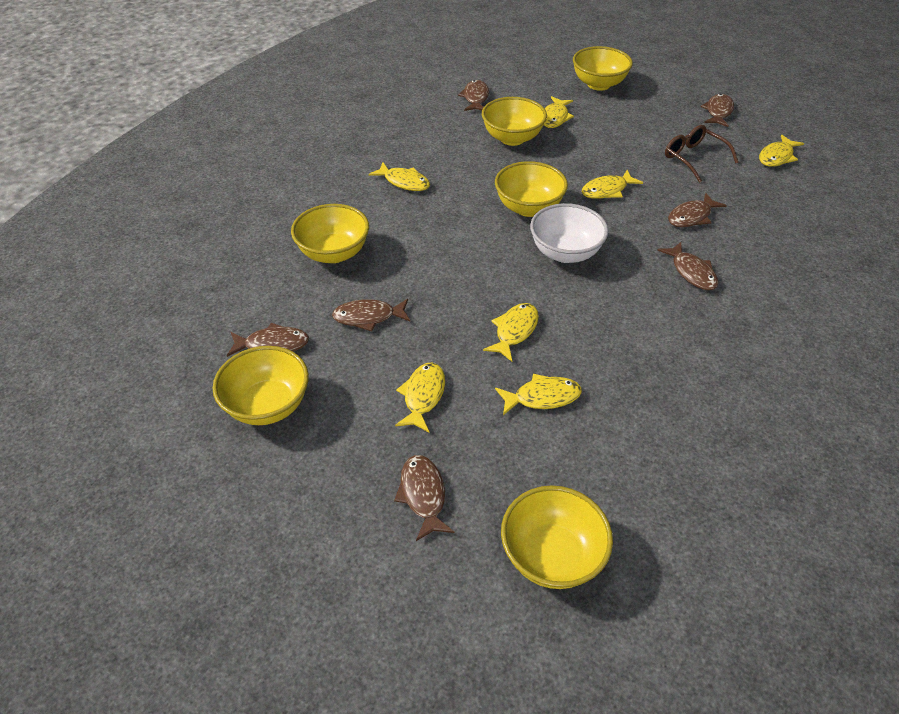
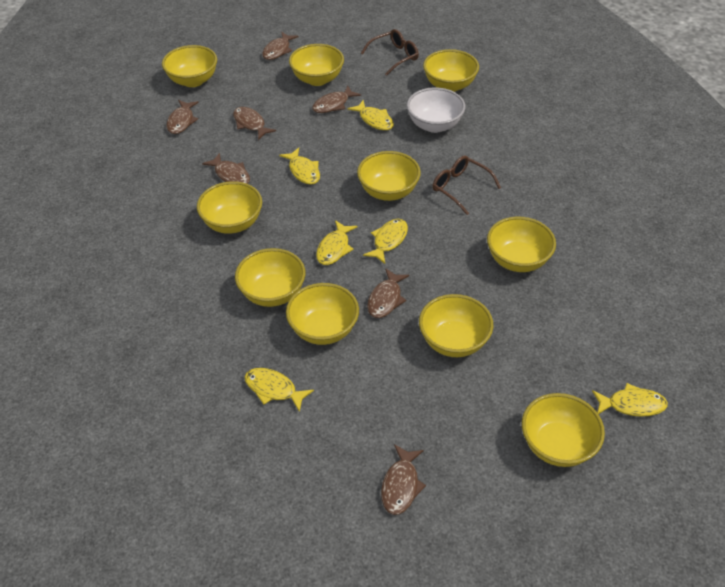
brown glasses: [665,125,738,183] = 1 -> [361,29,419,76] [432,156,501,215] = 2
yellow bowl: [213,346,309,425] [291,204,369,263] [482,97,547,146] [495,161,568,217] [501,485,613,589] [573,46,633,91] = 6 -> [162,45,217,87] [197,181,262,234] [235,248,305,307] [286,283,359,345] [289,44,344,86] [357,151,421,201] [419,294,493,357] [423,49,479,92] [487,217,556,272] [522,393,605,467] = 10
yellow fish: [368,162,430,191] [395,363,445,432] [483,303,539,362] [495,374,582,415] [544,96,574,128] [582,170,643,199] [759,135,804,167] = 7 -> [244,368,314,412] [279,148,320,185] [316,220,358,265] [348,100,394,130] [363,219,408,264] [592,383,668,417] = 6

